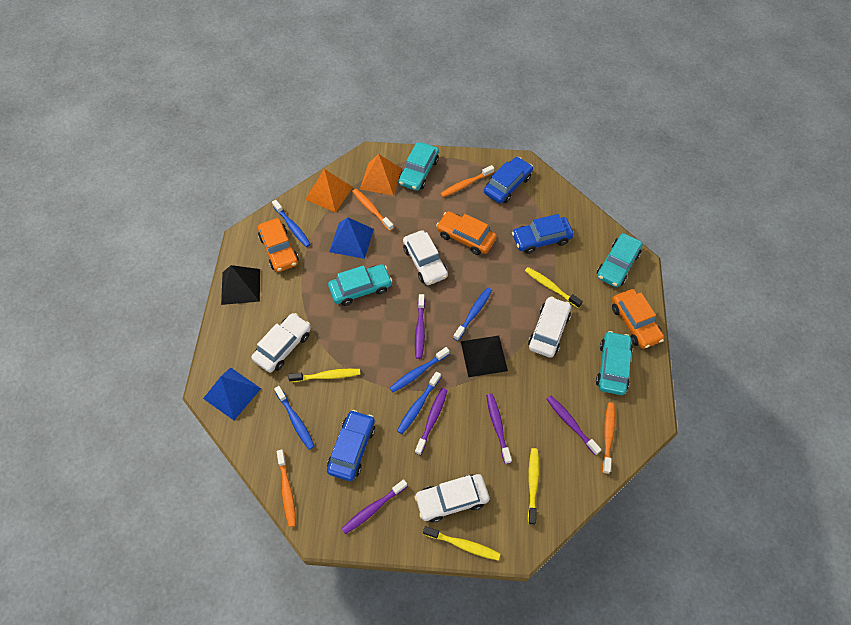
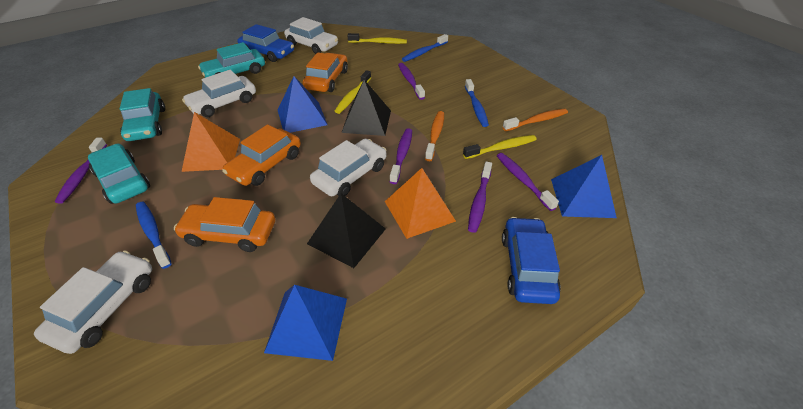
blue car: [327,410,375,481] [484,157,533,203] [512,214,574,254] = 3 -> [237,24,294,62] [502,217,561,304] = 2
blue pyramid: [203,367,261,420] [329,217,374,259] = 2 -> [264,285,347,361] [278,76,327,133] [551,155,617,218] = 3
blue toothbrush: [272,200,311,247] [274,386,315,450] [390,347,450,392] [397,371,441,434] [453,287,492,341] = 5 -> [136,202,172,269] [402,34,448,62] [465,79,489,127] = 3
orange toothbrush: [277,450,296,527] [352,189,394,231] [440,165,494,197] [602,402,615,474] = 4 -> [425,111,444,161] [502,109,568,131] = 2
turquoise car: [328,264,392,306] [398,142,439,191] [596,331,633,395] [597,233,643,287] = 4 -> [88,144,150,204] [120,88,165,141] [198,42,265,78] = 3
yellow toothbrush: [288,369,360,382] [423,526,500,561] [525,267,583,308] [528,448,539,525] = 4 -> [335,70,371,114] [347,33,407,44] [463,135,537,159] = 3

